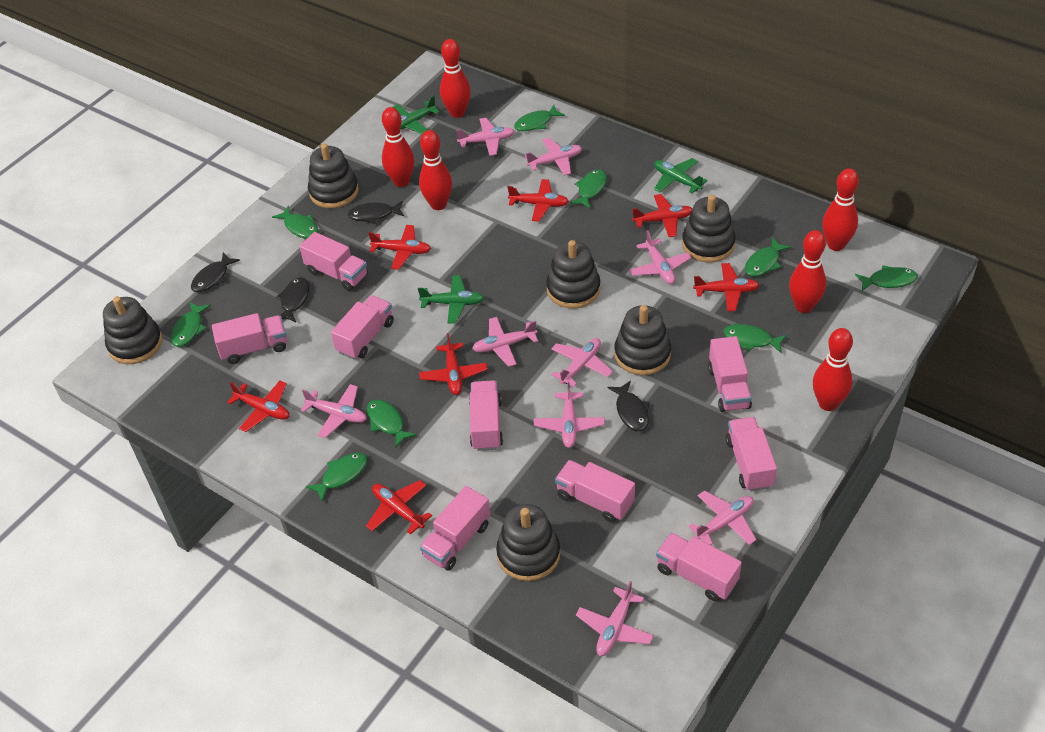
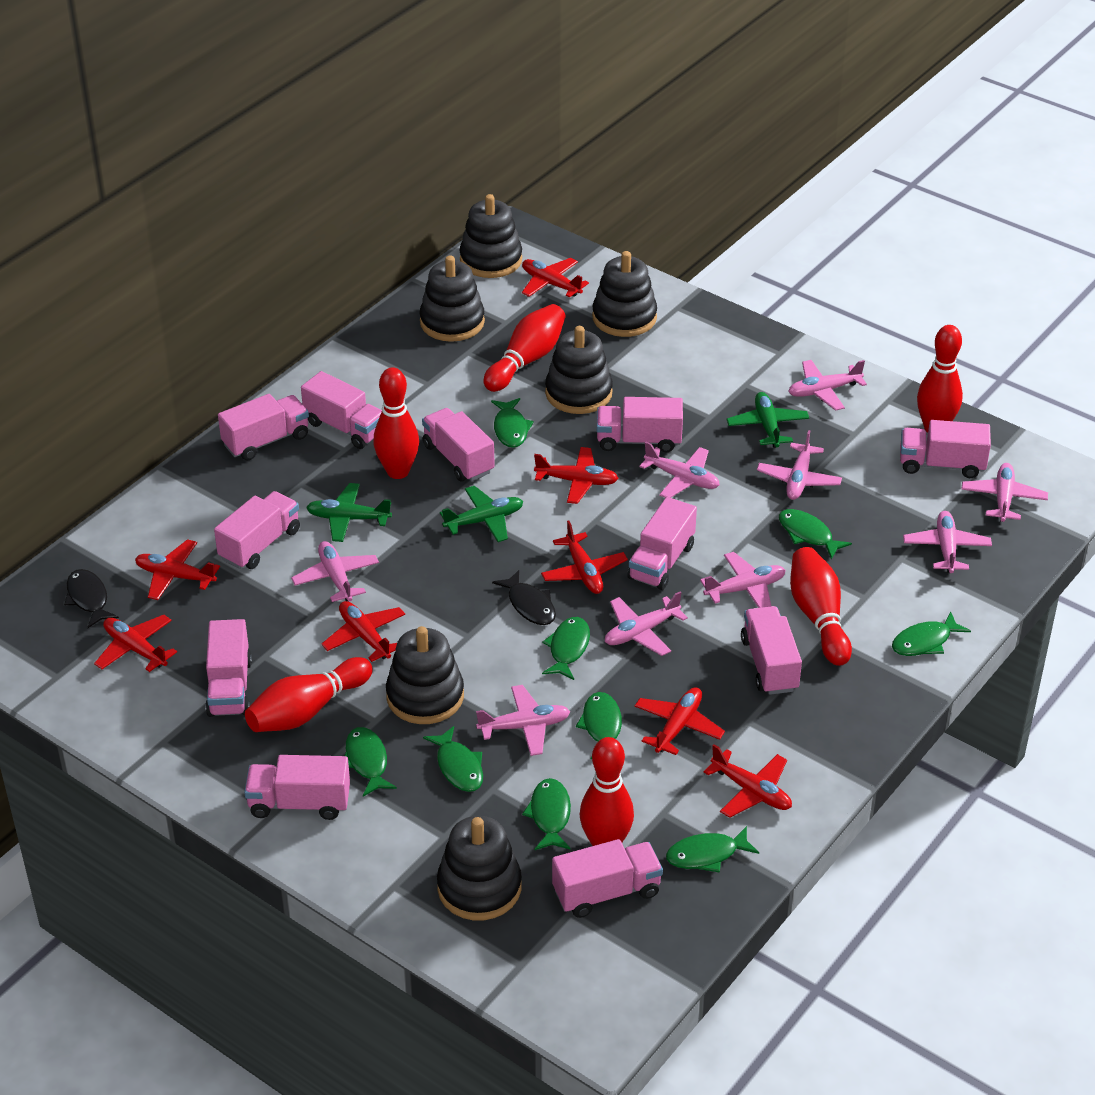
black fish: [191,252,240,292] [276,277,309,322] [348,201,404,224] [607,381,650,431] = 4 -> [64,569,119,628] [492,570,556,625] = 2
pink truck: [212,313,287,364] [299,232,368,291] [331,295,394,359] [420,486,490,571] [469,380,503,451] [555,460,635,522] [656,533,742,601] [708,336,752,412] [726,417,777,492] = 9 -> [206,619,252,717] [214,491,300,569] [218,394,309,460] [244,755,350,820] [301,371,382,449] [422,408,495,481] [552,839,663,918] [597,397,683,452] [627,497,697,590] [741,606,802,695] [900,420,991,478] = 11
red plane: [227,381,289,432] [366,480,432,535] [368,225,431,270] [419,333,488,395] [508,179,569,222] [632,194,692,237] [693,263,759,311] = 7 -> [94,615,177,672] [135,539,220,600] [321,601,405,662] [522,258,589,298] [534,447,619,504] [541,521,628,594] [635,687,725,755] [704,744,792,818] = 8

